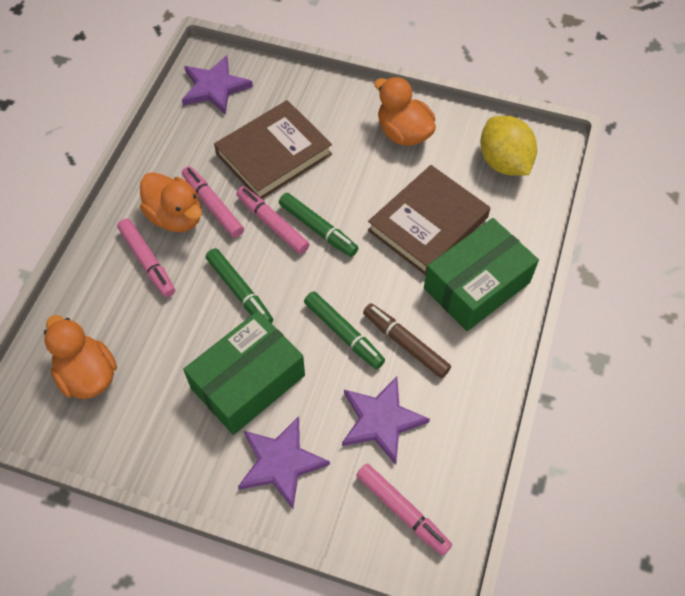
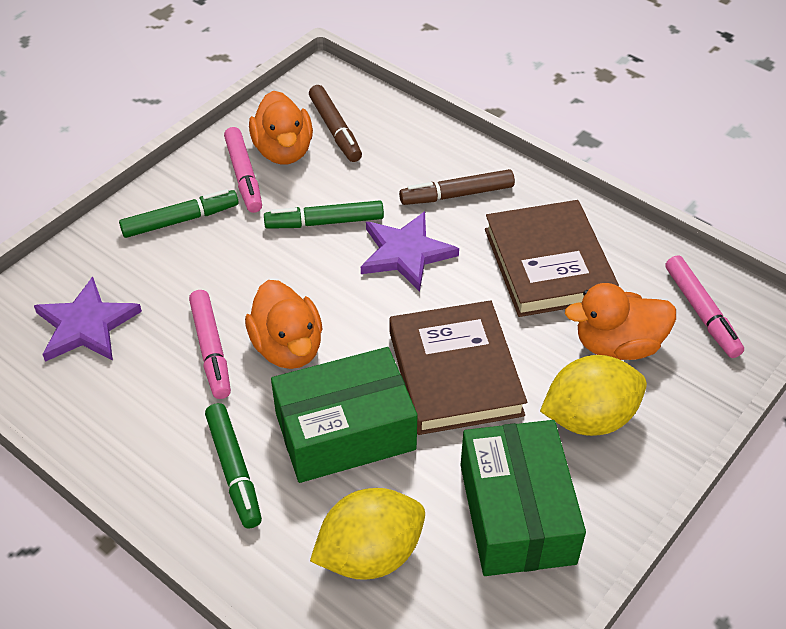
brown marker: [363,303,451,378] = 1 -> [309,85,362,162] [399,169,515,205] = 2
pink marker: [117,219,175,297] [182,166,244,238] [236,186,310,254] [356,463,452,556] = 4 -> [189,290,231,399] [224,127,262,213] [665,255,744,358] = 3
purple star: [182,56,253,115] [238,416,330,509] [342,376,430,465] = 3 -> [34,277,142,362] [361,211,459,292] = 2
yellow lemon: [480,116,537,176] = 1 -> [310,488,425,580] [540,355,647,436] = 2

